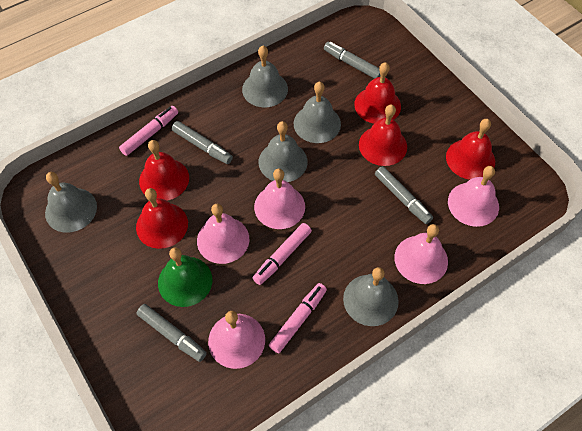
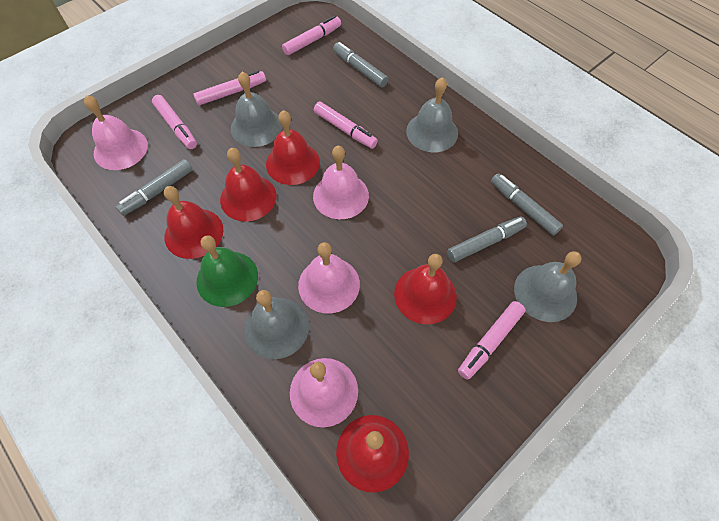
grey bell: [45,172,97,232] [242,46,288,107] [259,121,308,182] [294,82,341,143] [343,267,399,326] = 5 -> [231,72,282,147] [244,290,309,359] [406,77,458,152] [514,251,582,322] = 4
pink bell: [197,204,249,264] [208,311,265,369] [254,169,305,229] [394,224,448,284] [448,166,499,227] = 5 -> [84,95,148,170] [290,358,358,427] [298,242,360,313] [313,146,369,219] = 4
pink marker: [119,106,178,156] [253,223,312,285] [269,283,327,353] = 3 -> [152,95,197,149] [193,70,266,106] [282,16,341,55] [314,102,378,149] [458,301,525,380] = 5

